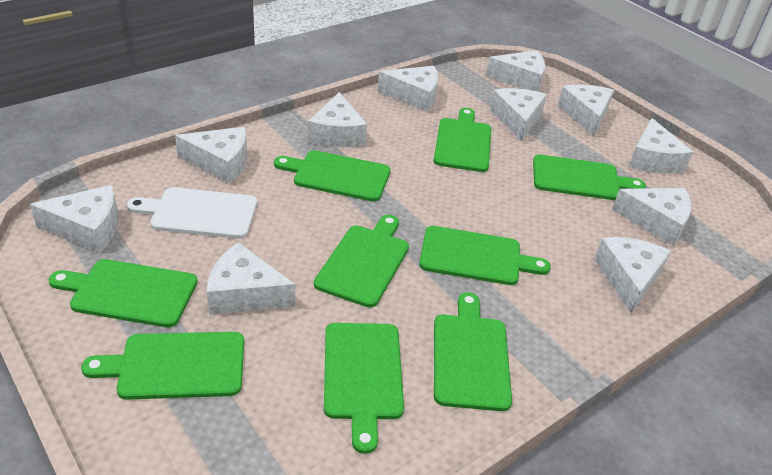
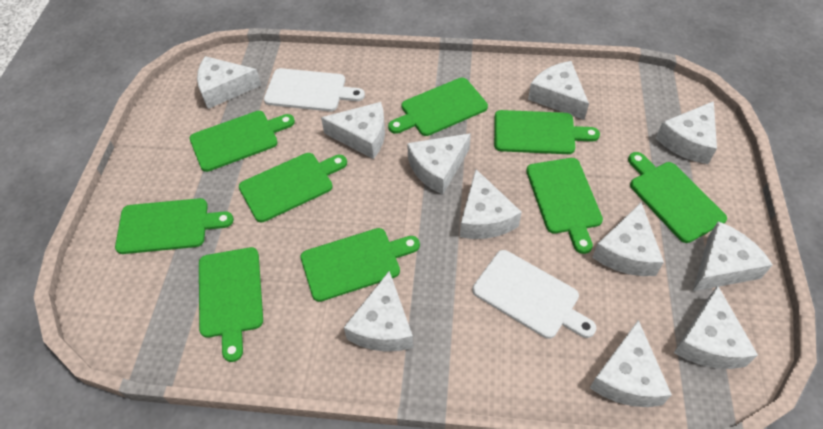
white cutting board: [127,187,257,239] = 1 -> [264,68,365,112] [472,250,596,339] = 2

